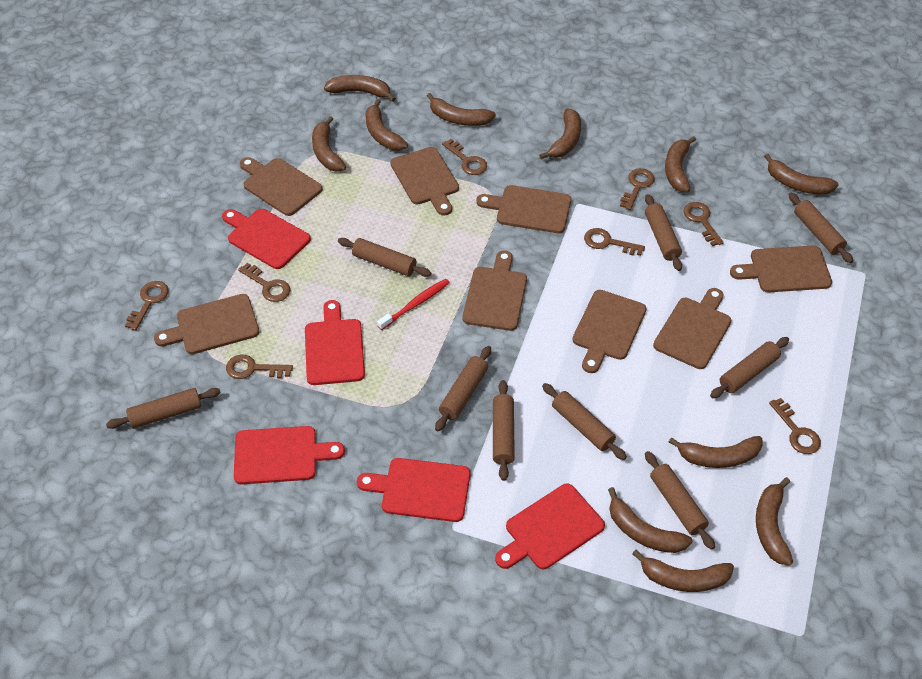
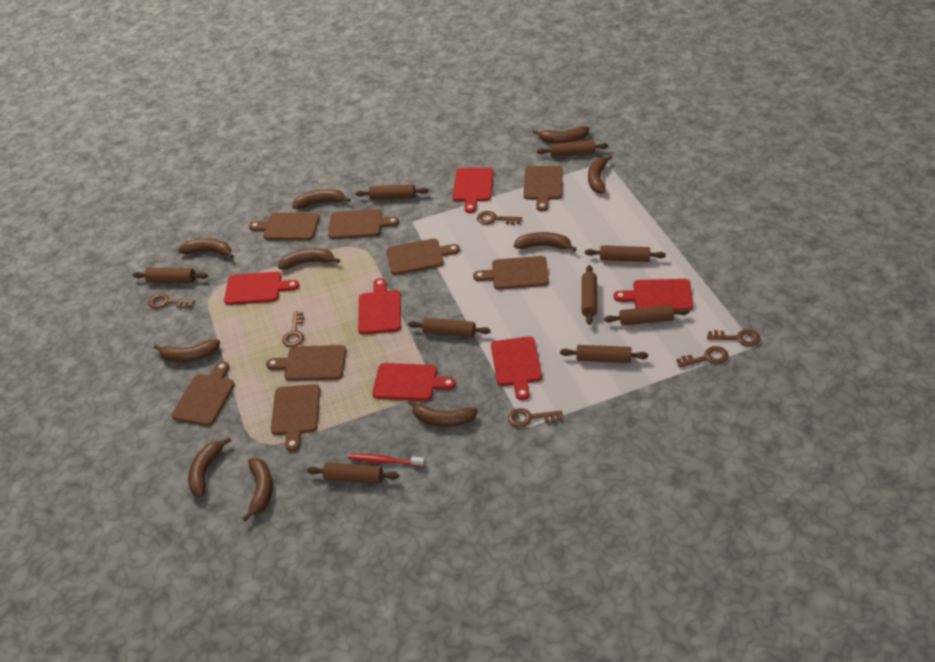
brown banana: [312,116,346,172] [324,75,396,102] [366,99,408,151] [427,93,496,126] [539,109,581,159] [608,487,692,553] [632,550,734,592] [665,136,696,192] [669,436,763,468] [756,477,793,566] [764,154,839,194] = 11 -> [154,340,220,362] [178,238,234,259] [188,437,231,497] [242,458,273,522] [278,248,340,269] [292,189,351,209] [408,399,478,427] [514,232,577,252] [533,126,589,143] [588,155,613,194] = 10
brown key: [125,281,169,331] [226,355,293,379] [238,263,290,302] [442,139,487,175] [584,228,645,256] [620,168,655,210] [683,202,724,246] [769,398,821,454] = 8 -> [148,293,195,309] [282,311,304,347] [477,211,522,225] [508,408,562,428] [676,346,728,368] [707,329,760,347] = 6
red cutting board: [222,209,311,269] [234,426,345,484] [305,300,365,385] [357,458,470,522] [495,484,605,569] = 5 -> [224,272,299,305] [358,278,401,335] [372,363,456,401] [453,168,494,213] [491,336,542,400] [614,279,693,311] = 6

